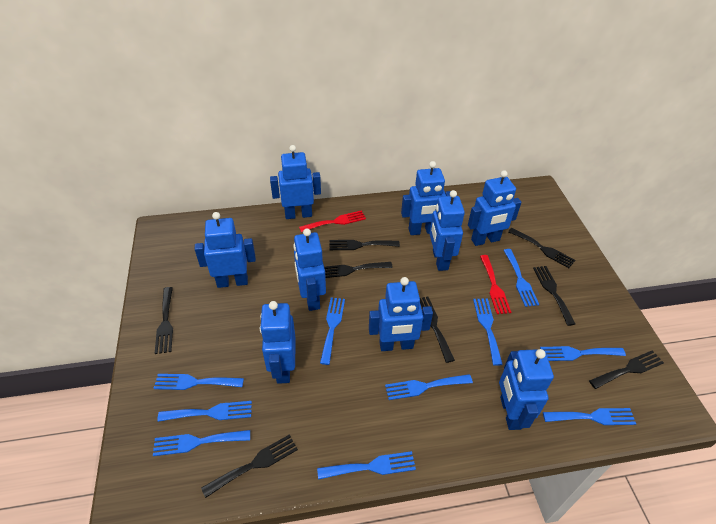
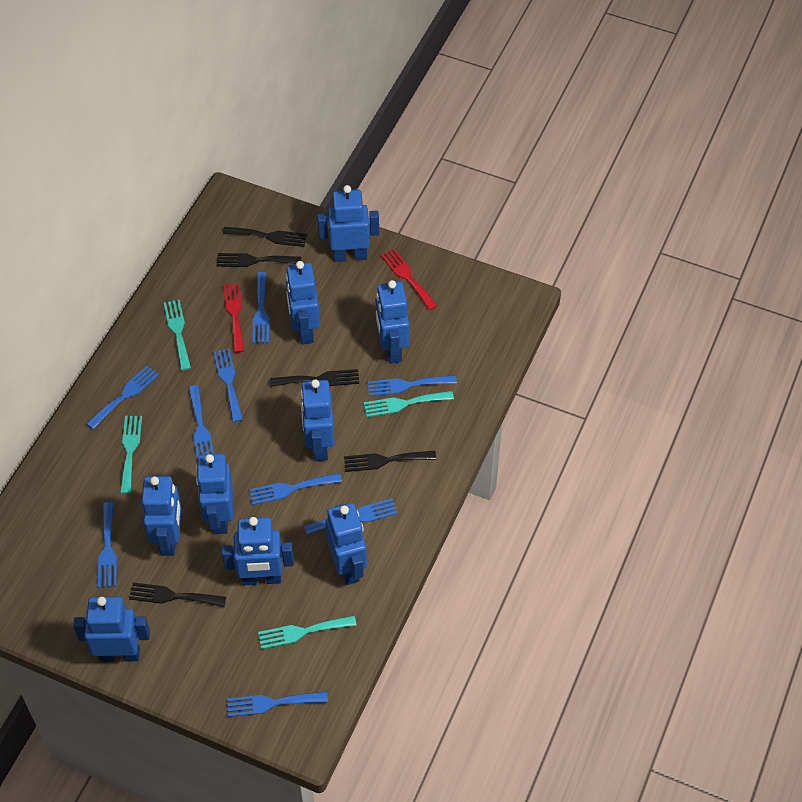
black fork: [155,287,173,354] [201,434,298,498] [324,262,393,278] [330,240,400,250] [420,296,455,363] [508,228,575,268] [533,266,575,326] [589,350,664,389] = 8 -> [129,583,226,607] [217,253,301,267] [223,227,307,247] [270,369,359,387] [344,451,436,472] = 5
blue fork: [153,374,244,390] [153,430,250,456] [157,401,252,422] [317,451,416,480] [320,297,345,365] [385,374,473,400] [473,298,503,366] [503,249,539,307] [540,346,626,361] [543,408,636,425] = 10 -> [87,366,159,430] [98,502,117,588] [189,385,214,458] [213,349,243,422] [227,692,328,717] [249,473,342,505] [253,272,269,343] [304,499,398,535] [367,375,457,396] = 9
turquoise fork: none = 0 -> [120,416,142,494] [164,300,191,370] [258,616,357,649] [364,391,454,417] = 4

